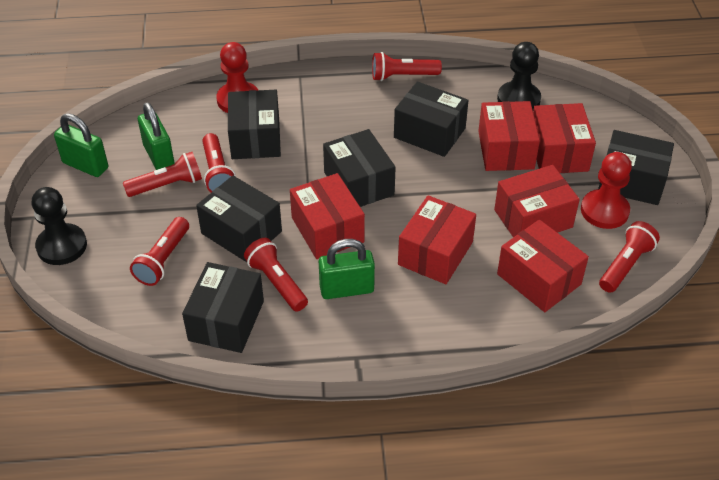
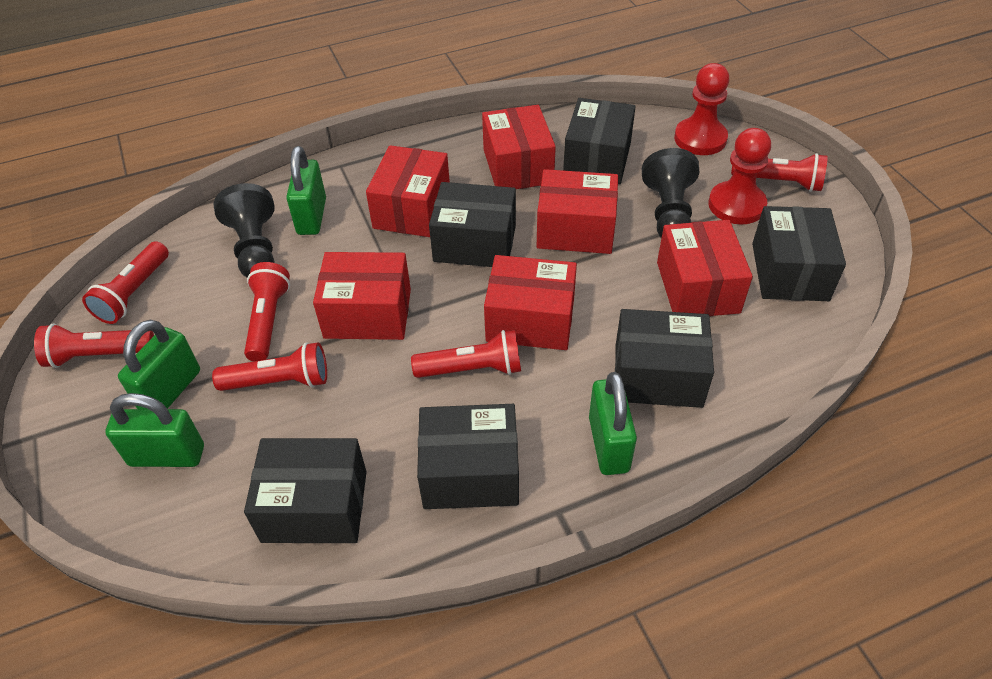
green padlock: [54,113,108,177] [138,103,175,170] [319,239,375,299] = 3 -> [105,393,204,467] [118,320,200,409] [286,146,326,235] [589,372,637,475] = 4

